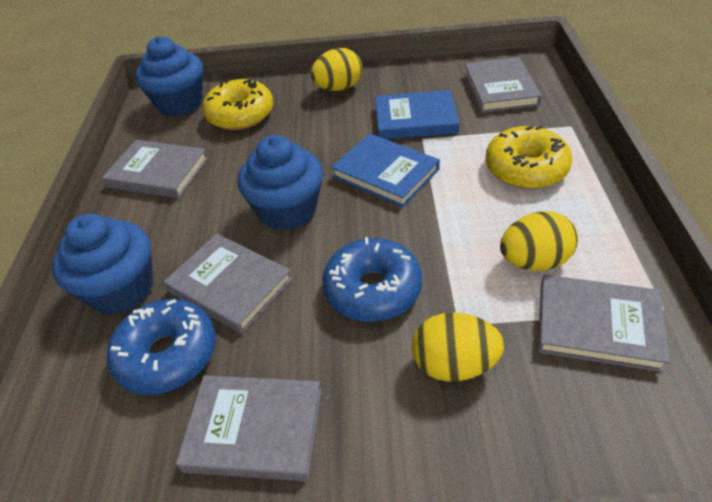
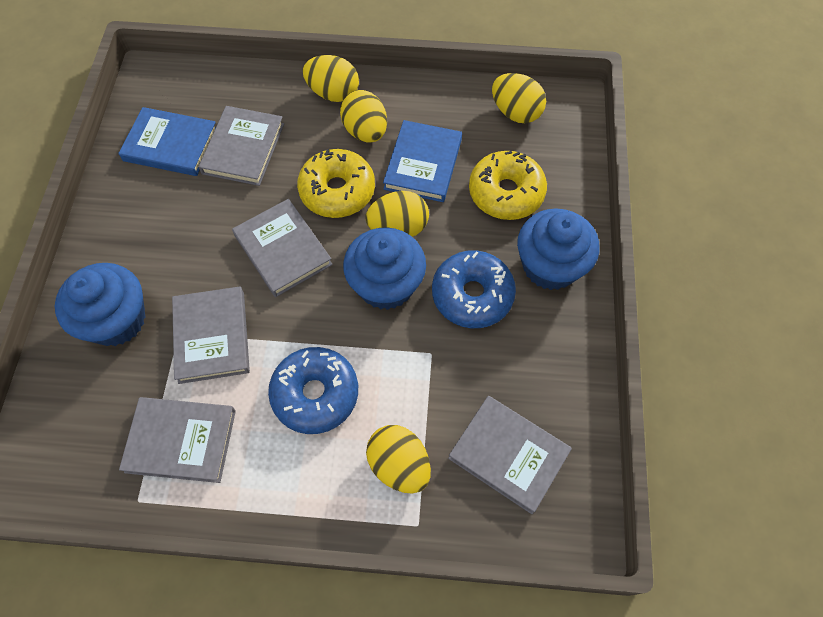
yellow egg: [311,48,362,91] [412,313,504,382] [500,211,578,271] = 3 -> [303,55,359,102] [340,90,387,143] [366,191,429,237] [366,425,431,494] [492,73,546,123] = 5

